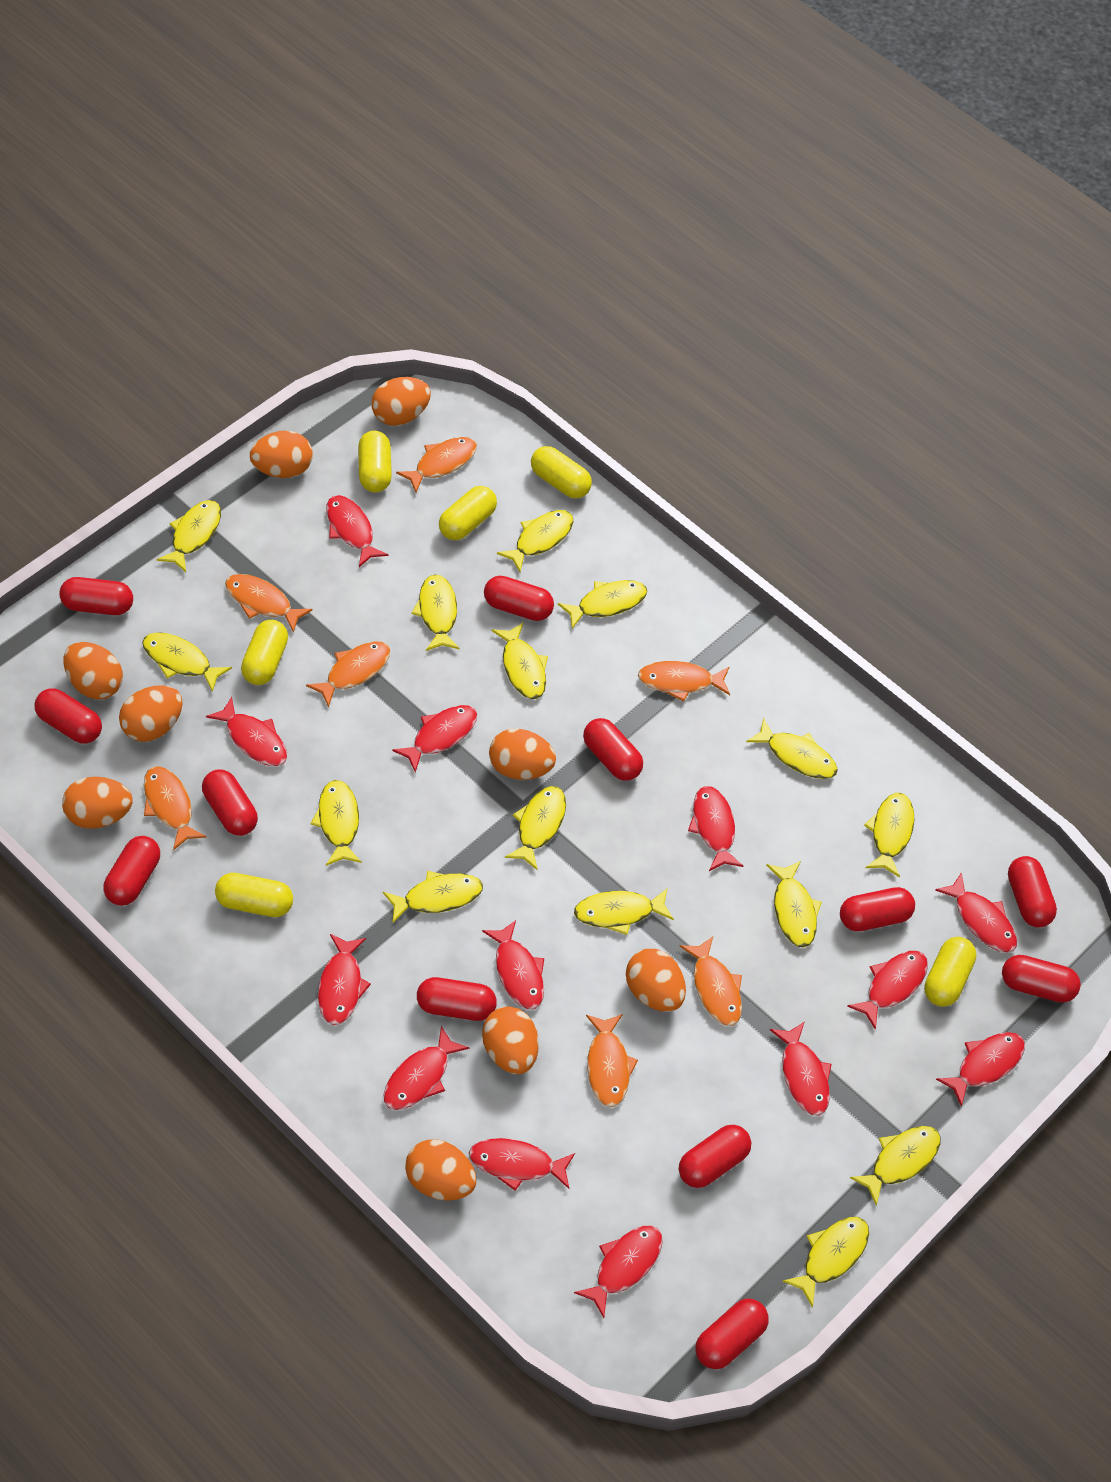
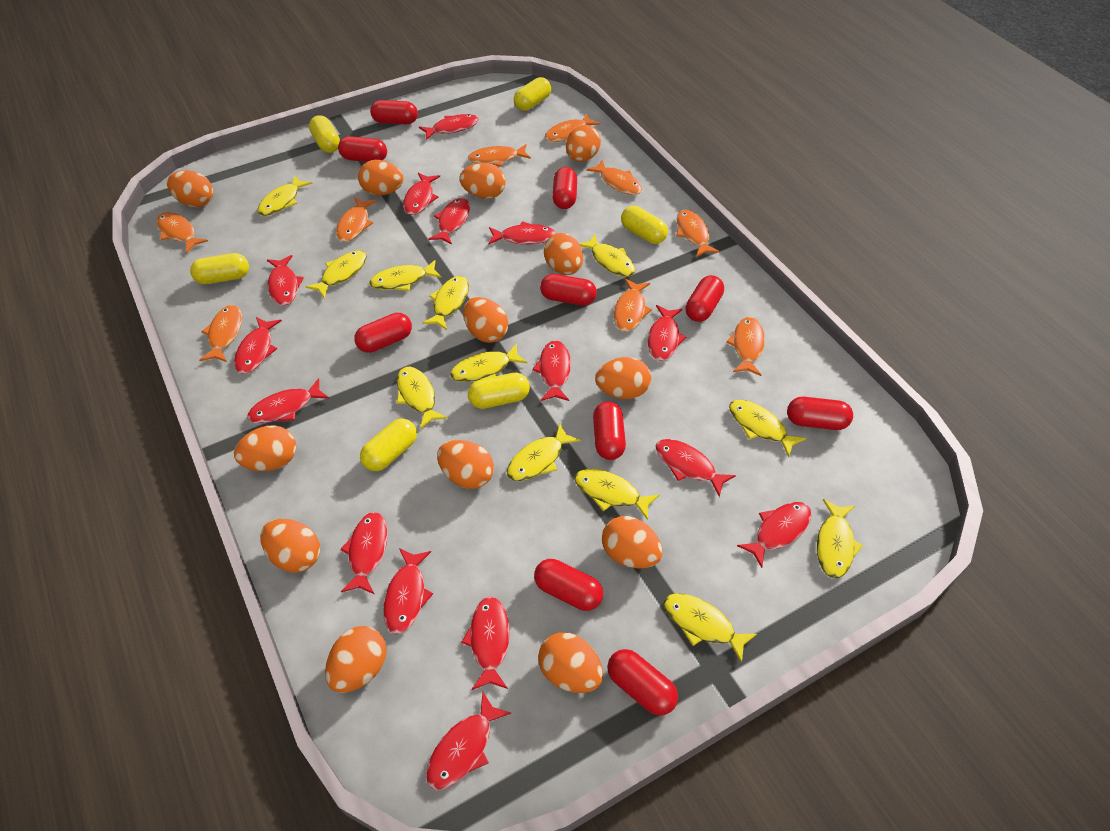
orange egg: [62,777,133,829] [64,642,123,700] [119,685,183,742] [250,431,313,478] [372,377,431,426] [405,1139,476,1201] [482,1006,539,1074] [489,729,556,780] [626,949,686,1012] = 9 -> [167,170,213,207] [234,426,296,471] [260,519,320,573] [325,626,387,693] [358,160,404,195] [437,440,494,489] [459,163,506,199] [463,297,508,343] [538,632,603,693] [544,233,583,275] [566,125,601,162] [595,357,651,399] [602,516,662,569] = 13
orange fish: [144,766,207,850] [225,574,312,633] [306,641,390,708] [396,437,477,492] [586,1014,638,1107] [638,661,730,701] [680,937,742,1026] = 7 -> [157,212,208,253] [199,305,242,362] [336,197,377,242] [468,144,531,167] [545,113,600,142] [586,160,642,195] [614,279,652,332] [676,210,720,257] [726,317,765,376] = 9
red capsule: [34,688,102,744] [59,577,133,615] [103,836,160,906] [202,769,258,836] [417,977,497,1021] [484,576,554,621] [583,718,643,781] [679,1125,751,1188] [696,1299,769,1369] [840,887,915,931] [1002,955,1081,1002] [1008,856,1057,927] = 12 -> [338,136,387,162] [354,313,412,353] [370,100,418,124] [534,559,603,611] [540,274,597,305] [552,167,577,209] [593,401,626,460] [607,649,678,716] [686,275,724,322] [787,397,853,430] = 10
red fish: [206,697,287,766] [318,934,371,1025] [326,495,389,567] [384,1026,470,1110] [392,705,477,773] [469,1138,575,1191] [482,920,544,1010] [574,1225,663,1318] [688,786,743,871] [770,1022,832,1116] [847,951,928,1029] [935,872,1017,953] [936,1032,1025,1107] = 13 -> [234,317,282,374] [247,378,329,423] [267,255,304,305] [340,512,388,594] [383,548,433,634] [403,173,440,215] [419,114,479,140] [426,692,511,790] [429,198,470,245] [461,596,510,690] [488,221,556,245] [532,340,571,401] [648,305,686,361] [655,439,736,497] [737,502,812,568] = 15
yellow fish: [142,632,232,692] [156,500,221,572] [311,780,362,866] [383,871,483,924] [412,574,460,651] [492,623,548,699] [497,510,573,572] [505,786,566,870] [558,580,647,629] [574,889,674,935] [746,718,838,779] [766,861,822,948] [783,1217,869,1307] [850,1126,940,1206] [864,793,914,877] = 15 -> [257,175,312,216] [306,250,367,299] [369,260,442,291] [397,366,447,429] [422,276,469,330] [450,343,527,382] [507,424,580,481] [574,469,659,520] [579,234,635,277] [664,593,757,663] [729,400,806,457] [817,499,863,578] = 12

